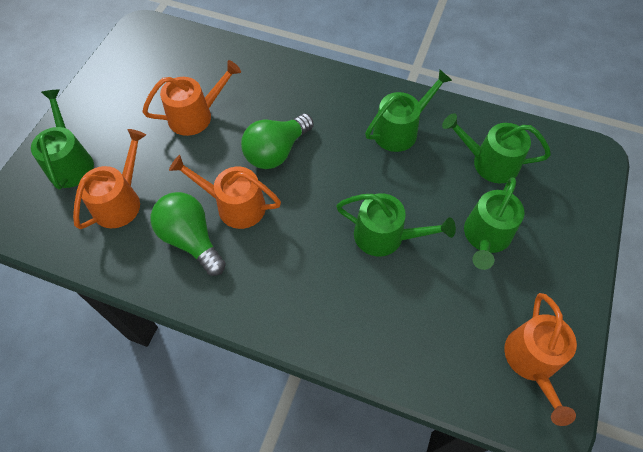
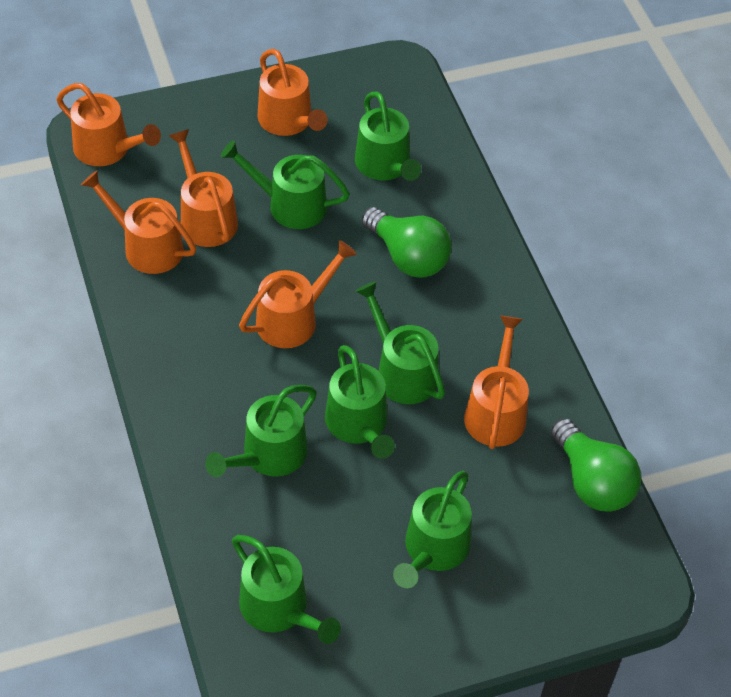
green watering can: [31,90,94,189] [336,193,456,256] [365,70,452,152] [442,113,551,183] [464,177,524,270] = 5 -> [205,385,317,477] [221,140,350,229] [232,535,341,644] [325,345,395,459] [355,92,421,181] [355,281,445,404] [393,471,472,588] = 7
orange watering can: [73,129,146,229] [142,60,241,136] [169,155,281,229] [504,293,577,426] = 4 -> [56,83,161,166] [81,170,196,274] [169,129,238,247] [239,240,357,348] [257,49,328,136] [464,316,529,449] = 6

